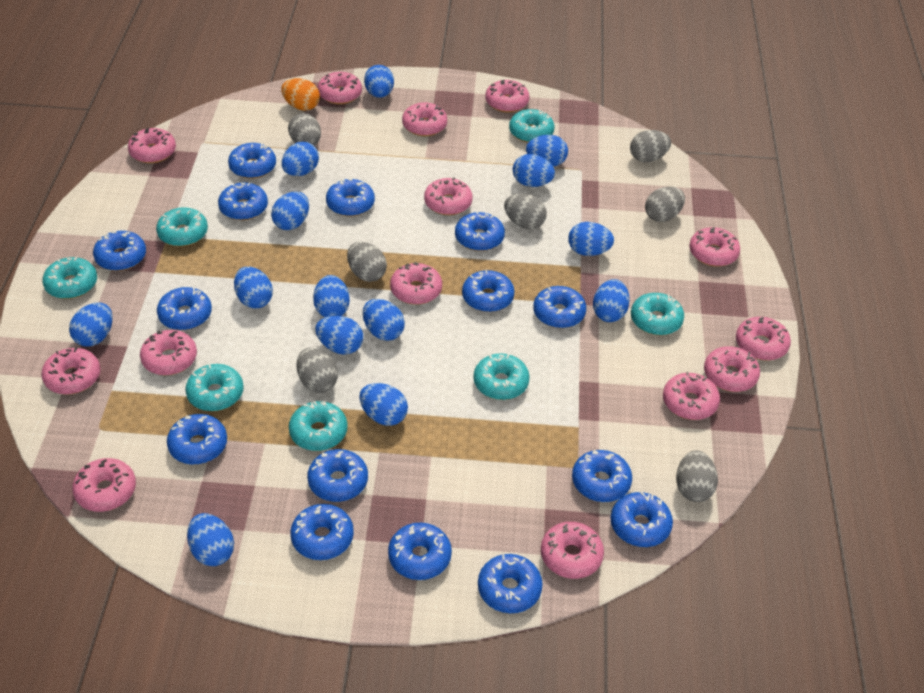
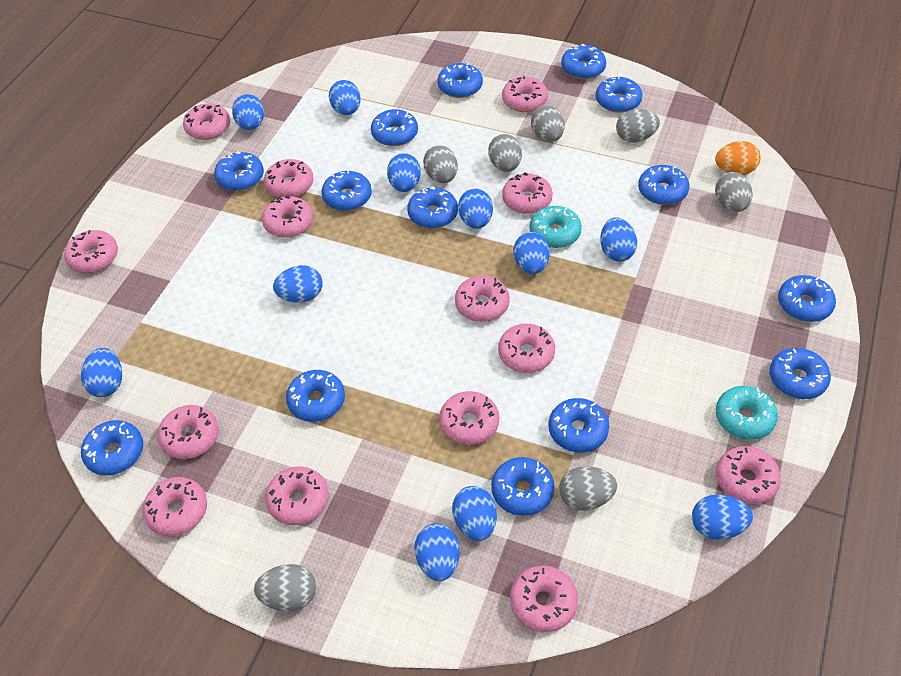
blue donut: [93,230,146,271] [157,287,212,330] [167,414,227,465] [218,182,268,220] [228,143,276,179] [290,504,354,560] [307,449,368,502] [326,178,375,216] [388,523,452,580] [455,211,505,251] [462,270,514,312] [478,554,543,613] [533,286,586,328] [572,450,632,502] [611,492,673,547] = 15 -> [81,420,143,475] [214,151,264,191] [286,370,345,422] [322,170,372,211] [371,109,418,146] [407,186,458,228] [438,63,483,98] [491,457,555,516] [548,398,609,452] [561,44,606,79] [596,76,642,113] [638,165,689,205] [769,348,831,399] [778,275,836,322] = 14
blue egg: [69,303,113,347] [187,513,234,566] [234,267,273,308] [271,192,309,230] [282,142,319,176] [313,275,350,317] [315,316,363,355] [359,383,408,426] [363,299,405,341] [364,65,394,98] [513,154,555,187] [526,135,568,167] [568,222,614,256] [593,279,630,322] = 14 -> [81,348,122,397] [232,94,264,130] [273,265,323,303] [329,80,361,115] [387,153,421,192] [414,524,460,581] [452,486,497,541] [458,189,493,229] [513,232,550,274] [600,217,637,262] [692,495,753,540] = 11
turquoise donut: [42,257,97,299] [156,207,208,247] [185,364,243,411] [289,401,347,451] [473,353,530,400] [509,109,555,143] [631,293,684,335] = 7 -> [529,206,582,248] [716,386,778,440] = 2

